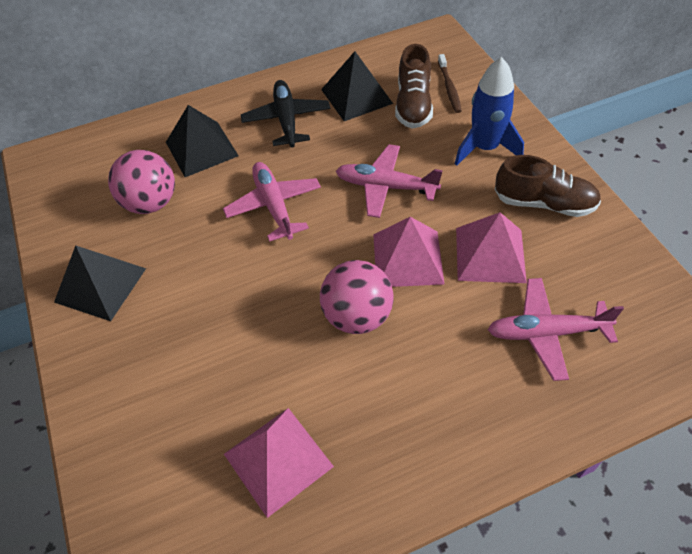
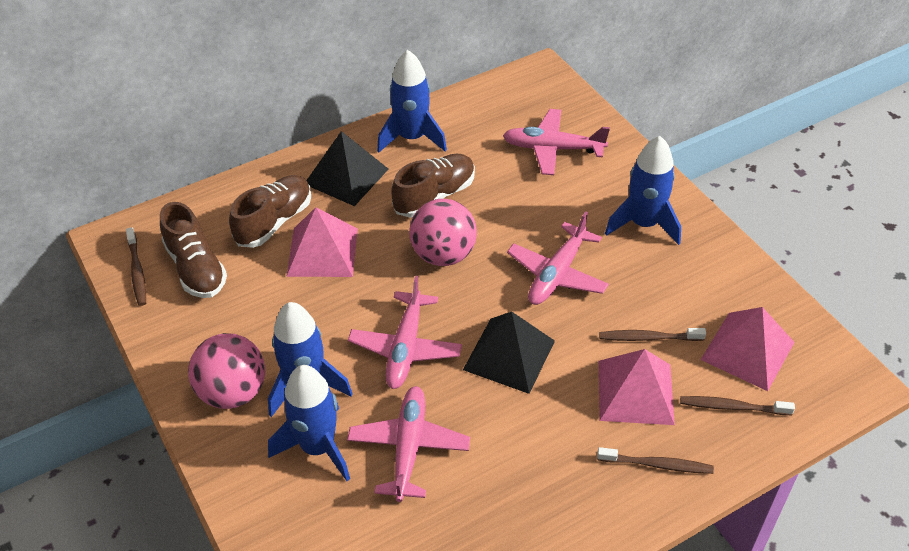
black plane: [241,80,330,148] = 1 -> none = 0
black pyramid: [54,245,146,321] [166,105,239,177] [321,51,393,121] = 3 -> [307,131,388,206] [463,311,555,394] = 2
blue rocket: [455,57,524,166] = 1 -> [268,302,353,417] [268,365,350,481] [377,50,447,153] [605,136,681,245] = 4
brown shoe: [395,44,433,129] [495,155,601,217] = 2 -> [160,202,227,298] [229,175,311,248] [391,154,475,218] = 3
brown toothbrush: [438,54,462,113] = 1 -> [126,227,146,306] [597,447,714,474] [599,328,706,341] [680,396,795,415] = 4
pink plane: [223,162,321,242] [336,144,443,218] [488,278,624,381] = 3 -> [347,386,470,502] [348,276,462,389] [503,109,610,175] [507,211,609,305] = 4

